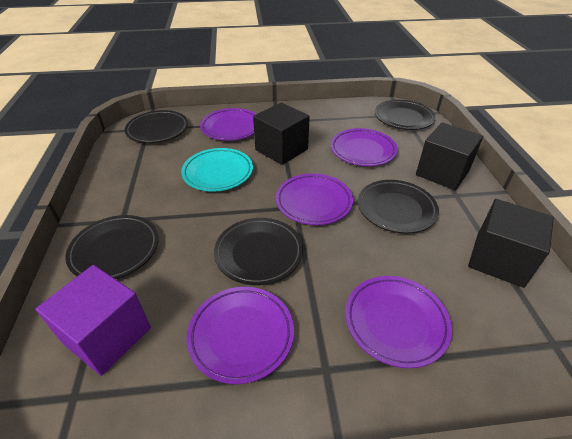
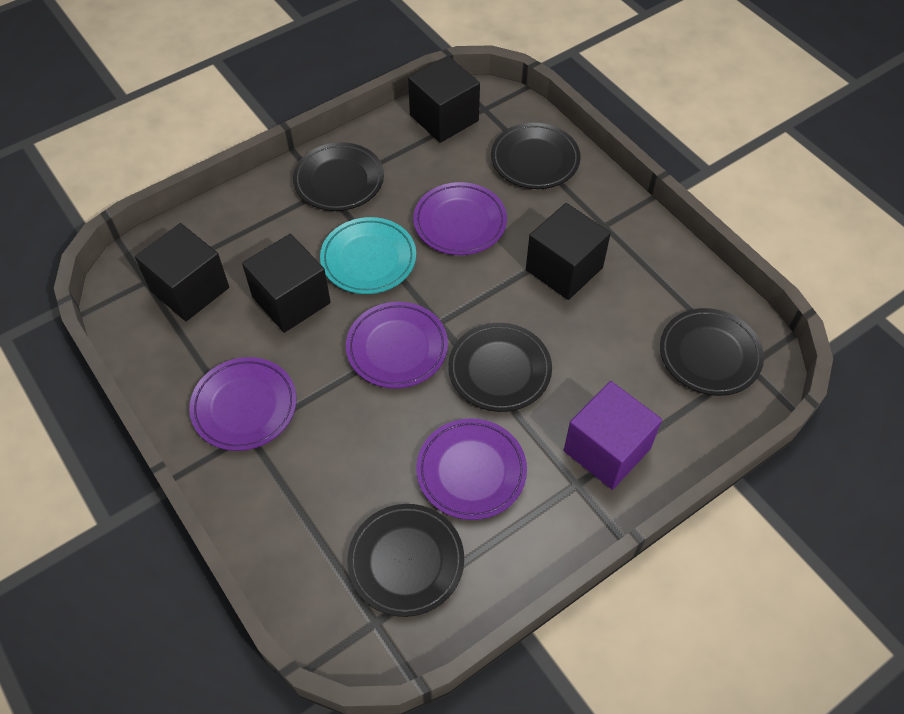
black cube: [253,103,310,165] [416,123,483,190] [468,199,554,288] = 3 -> [135,223,229,321] [242,234,331,333] [408,56,480,143] [526,203,611,300] = 4
purple plate: [186,287,294,384] [200,108,256,141] [276,173,353,225] [331,128,398,166] [345,276,452,368] = 5 -> [189,357,297,451] [346,302,448,388] [413,182,507,255] [416,418,527,520] = 4

